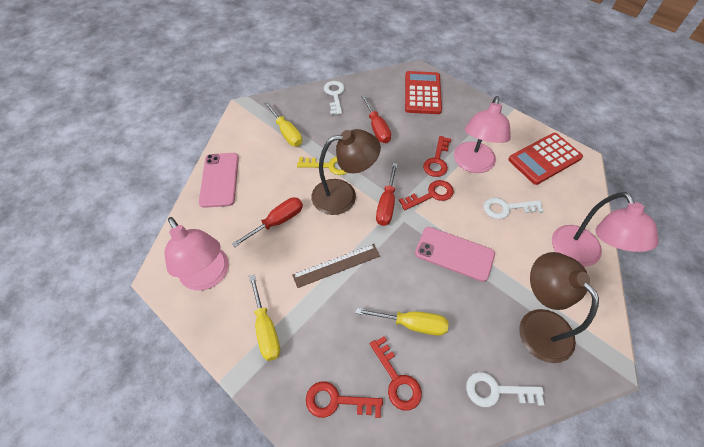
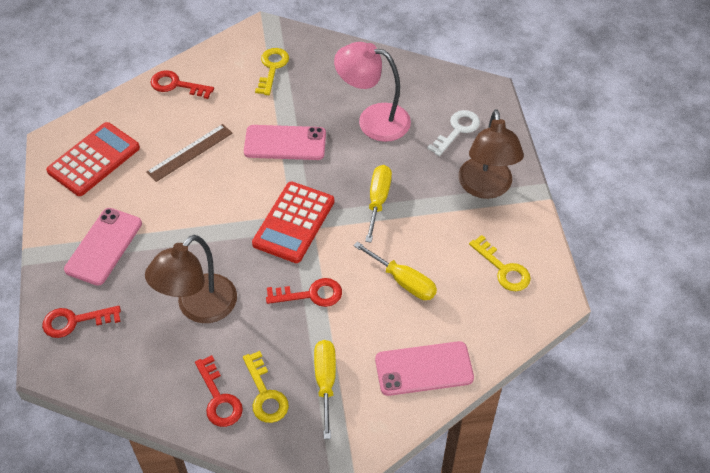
pink lamp: [164,217,229,291] [454,96,511,173] [552,192,659,267] = 3 -> [334,42,411,142] = 1
pink phone: [199,153,239,208] [415,227,495,282] = 2 -> [64,208,142,286] [244,125,326,160] [375,341,474,396] = 3
red screwdriver: [232,197,303,247] [361,95,391,143] [376,163,398,226] = 3 -> none = 0
white key: [324,81,345,115] [466,372,544,407] [484,197,544,219] = 3 -> [427,110,480,156] = 1
yellow key: [297,156,347,175] = 1 -> [243,351,289,423] [255,48,289,95] [469,235,531,291] = 3

